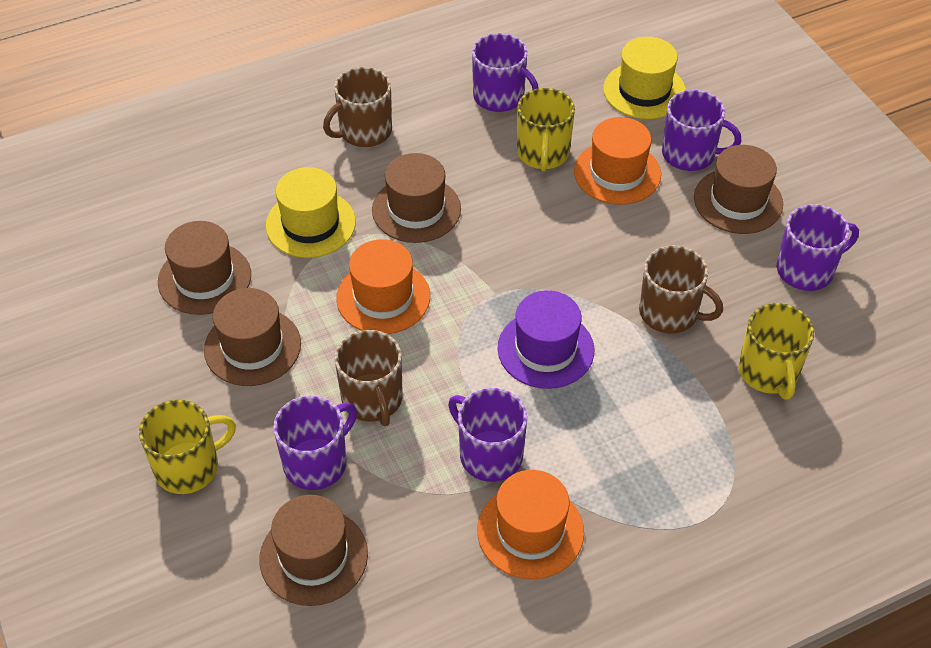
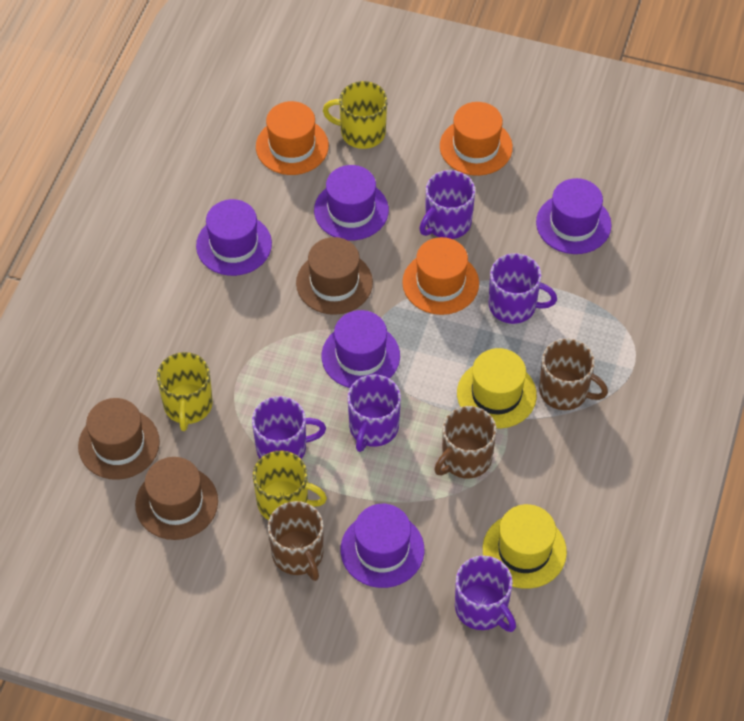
brown hat: [158,221,251,315] [204,288,301,386] [259,495,368,606] [372,153,461,243] [694,145,783,234] = 5 -> [78,398,160,480] [135,457,218,540] [296,237,373,315] = 3
purple hat: [497,290,594,389] = 1 -> [196,199,272,276] [314,165,389,240] [322,310,400,388] [341,504,424,588] [536,178,611,254] = 5

